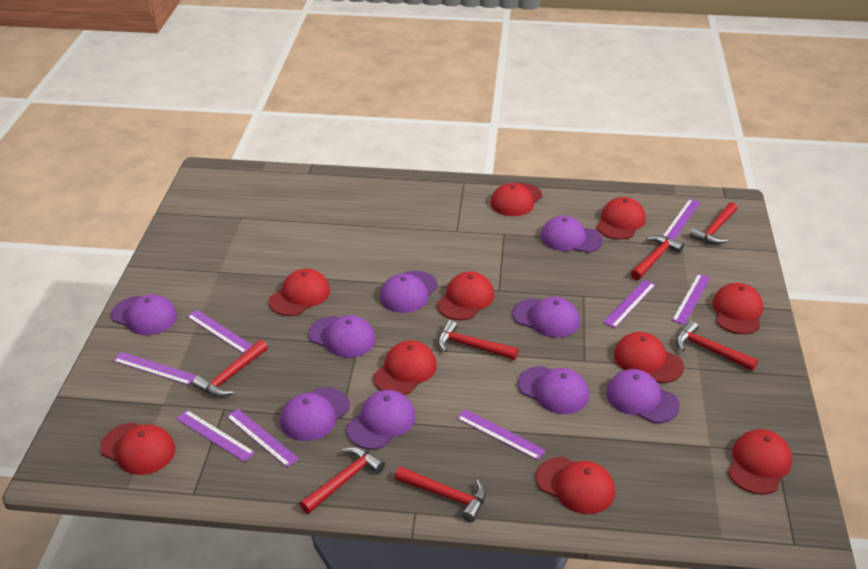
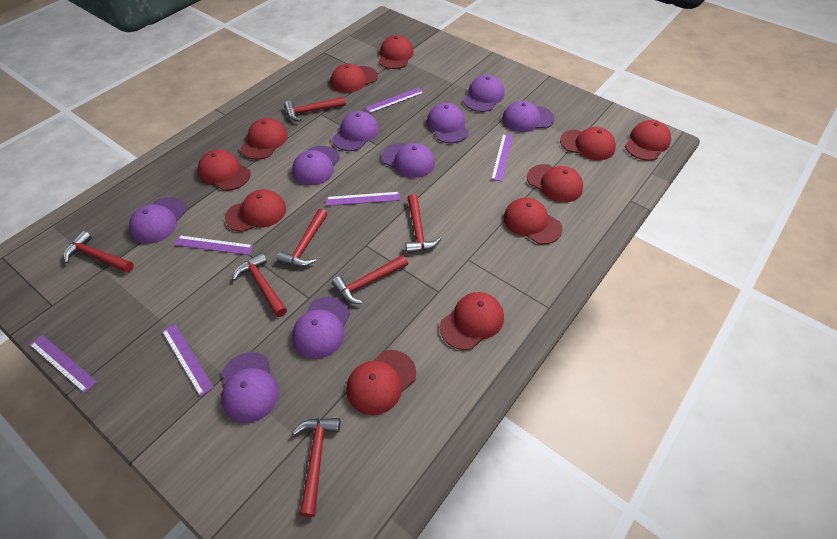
purple ruler: [113,352,197,385] [176,410,255,462] [187,310,253,354] [226,409,299,467] [457,409,546,460] [603,280,656,328] [663,199,700,240] [672,274,711,325] = 8 -> [29,335,97,393] [162,324,214,397] [174,235,253,255] [326,192,400,206] [365,88,424,113] [491,134,513,181] = 6
red cap: [100,423,175,475] [269,269,330,316] [373,340,437,395] [437,272,494,320] [491,183,542,216] [536,457,615,514] [596,197,646,240] [614,332,684,383] [712,283,763,334] [728,429,792,495] = 10 -> [198,150,251,191] [225,189,286,232] [240,118,288,160] [331,63,378,93] [347,350,416,415] [378,35,414,69] [440,292,504,350] [503,197,563,244] [527,164,583,202] [560,127,616,160] [625,120,671,161] = 11

